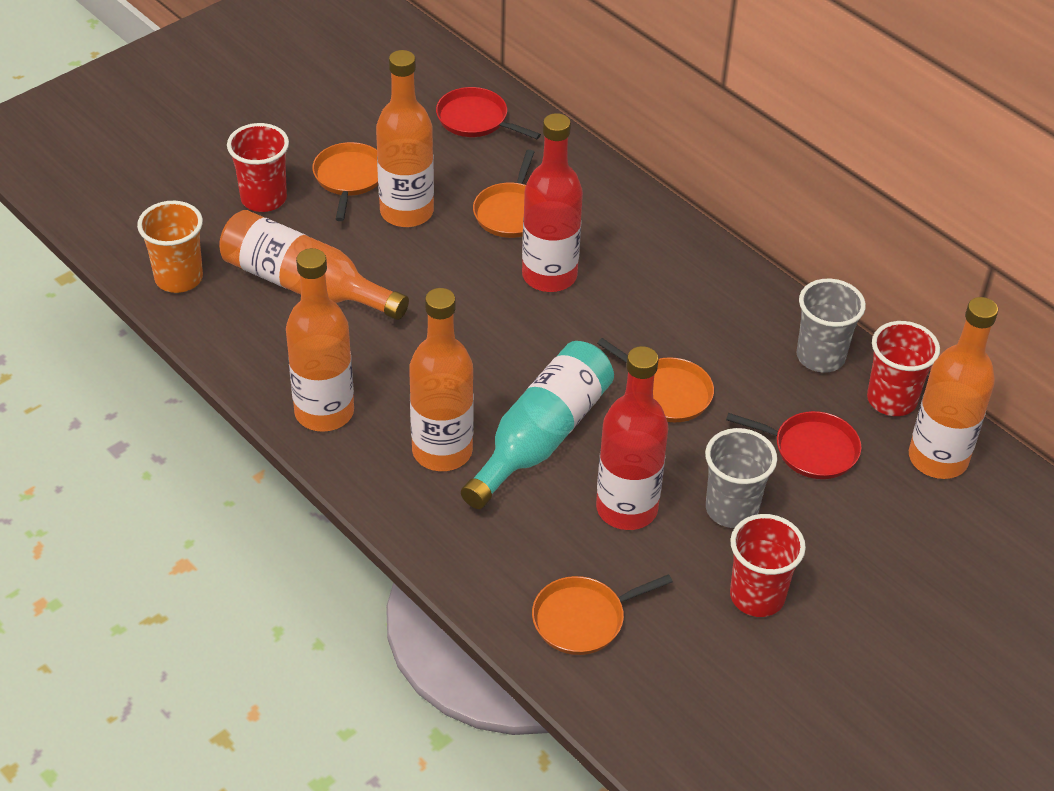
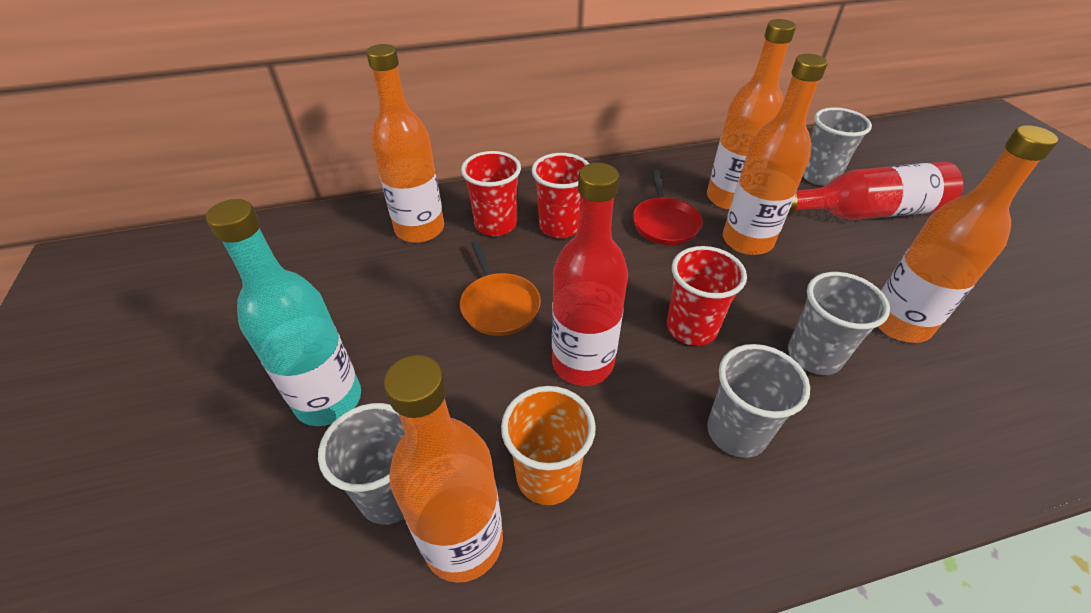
grey cup: [705,428,777,528] [797,279,866,373] = 2 -> [318,403,405,524] [707,344,810,458] [788,272,890,375] [803,107,872,186] = 4
orange pan: [312,142,378,221] [473,149,534,238] [532,574,673,655] [597,338,714,422] = 4 -> [460,241,541,336] = 1
red pan: [436,87,541,139] [726,411,861,479] = 2 -> [633,170,703,245] = 1

